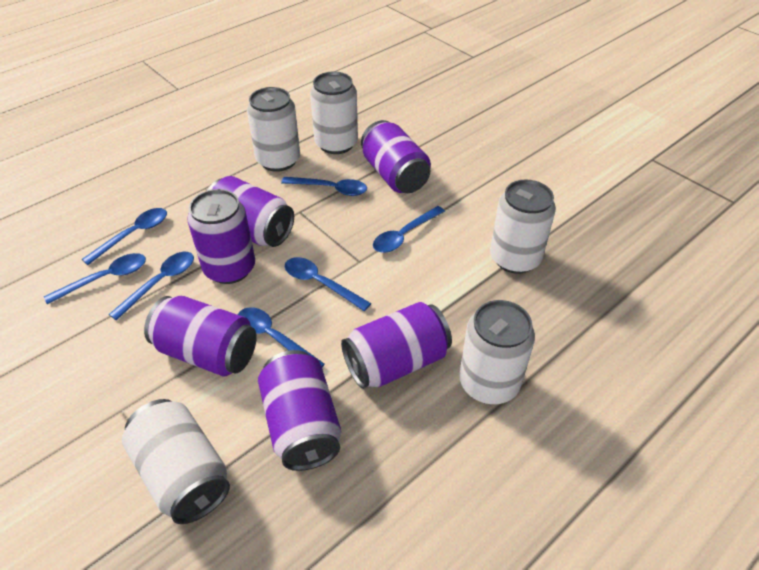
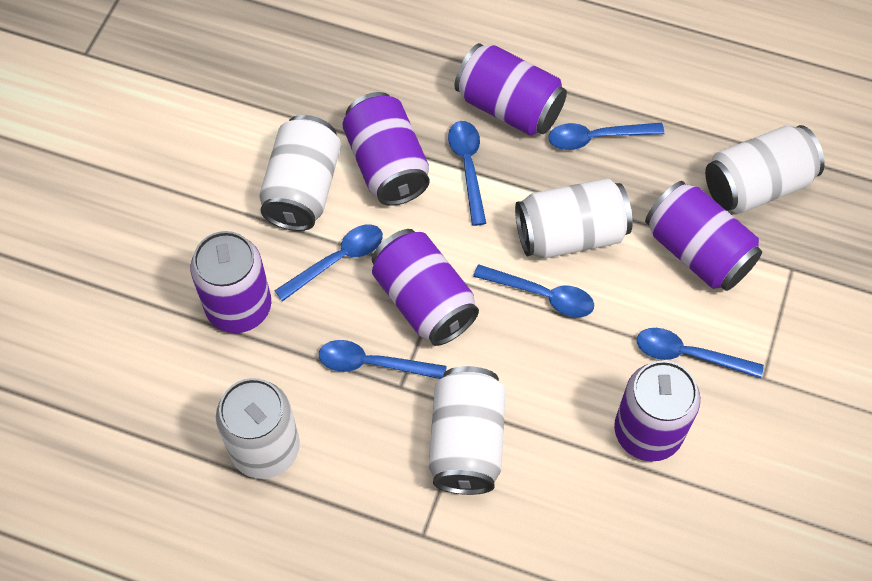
blue spoon: [44,253,146,304] [82,208,167,265] [109,252,194,320] [238,307,325,367] [281,177,367,196] [285,257,371,311] [373,206,445,253] = 7 -> [274,225,383,302] [319,340,447,379] [448,121,486,226] [473,264,594,317] [548,123,665,150] [637,328,764,378] = 6

